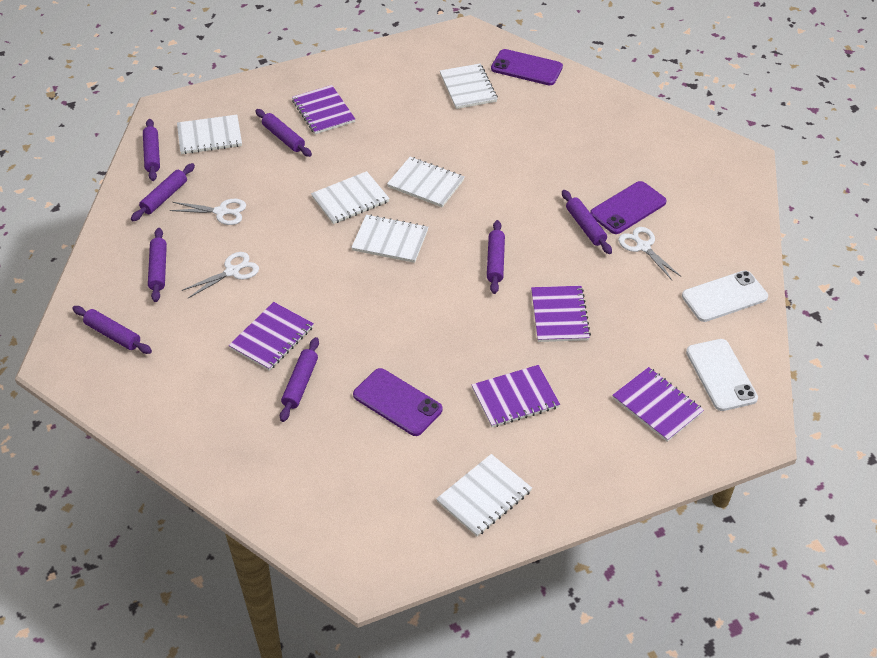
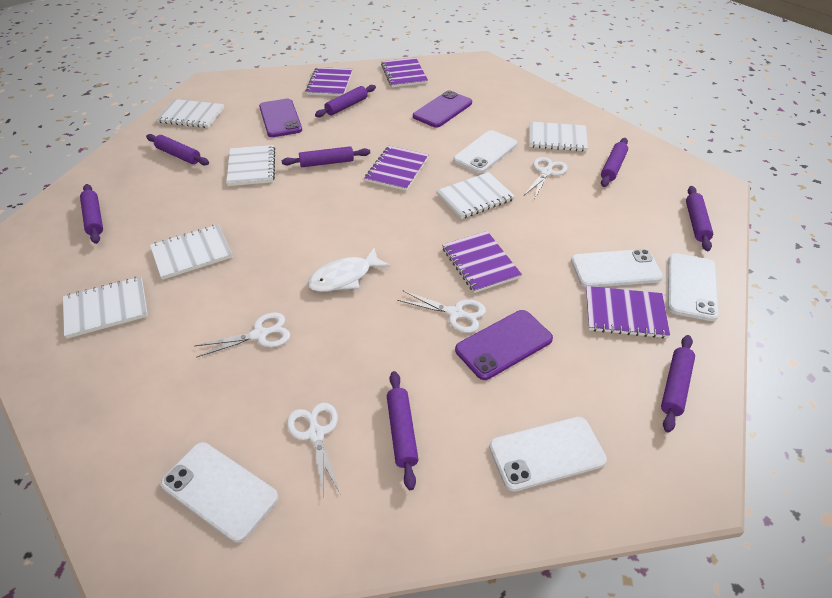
white fish: none = 0 -> [308,248,391,292] = 1
white phone: [682,270,768,322] [686,339,758,411] = 2 -> [161,442,278,543] [453,130,517,173] [489,417,607,492] [571,249,663,287] [668,253,719,321] = 5
white scissors: [170,199,246,225] [182,252,259,298] [618,227,682,280] = 3 -> [195,313,290,358] [287,403,341,498] [397,290,486,333] [524,157,568,199] = 4

